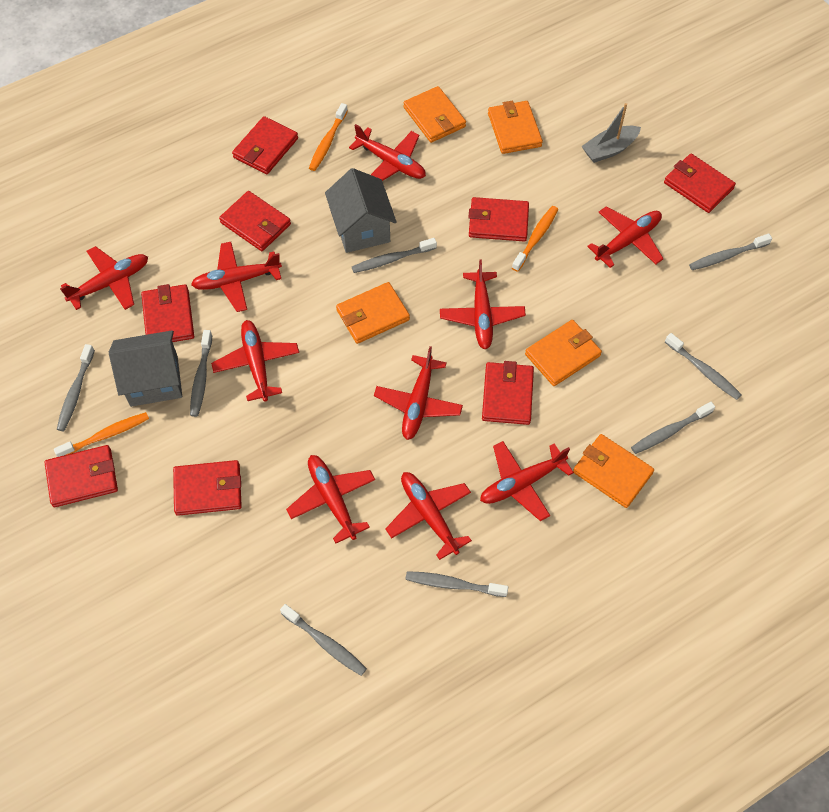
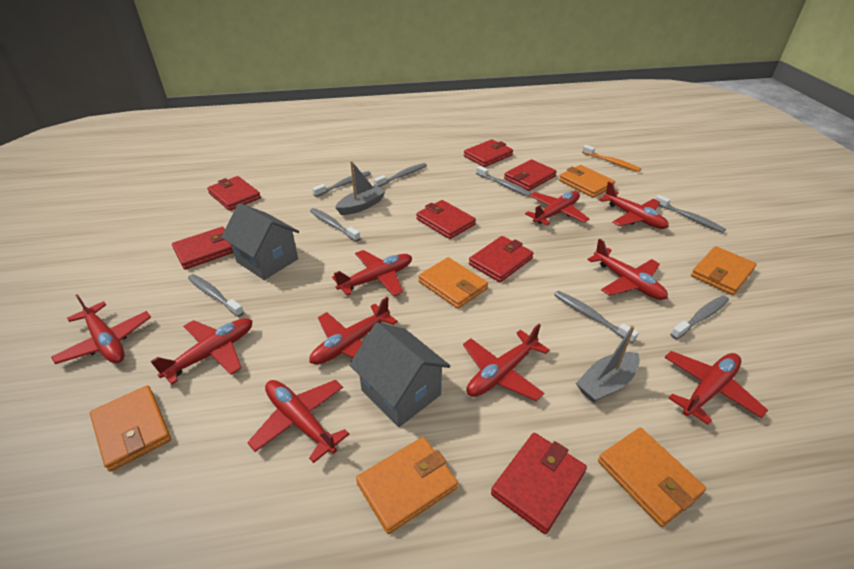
grey boat: [582,103,641,163] = 1 -> [335,161,386,215] [576,325,640,403] = 2
orange toothbrush: [54,412,149,457] [309,103,348,171] [512,206,558,272] = 3 -> [582,145,641,172] = 1
orange wallet: [336,282,410,344] [403,86,466,143] [488,101,543,154] [525,320,602,386] [573,434,654,508] = 5 -> [90,385,171,472] [356,437,458,534] [418,257,488,309] [559,165,615,198] [598,428,706,527] [691,246,757,295] = 6
red wallet: [44,445,118,507] [141,284,194,342] [173,460,242,516] [219,191,291,251] [232,116,298,174] [468,197,529,242] [482,361,534,425] [664,154,736,213] = 8 -> [172,227,233,270] [207,176,261,211] [416,200,476,239] [464,139,513,167] [469,236,534,282] [491,433,587,534] [504,159,557,191] = 7

